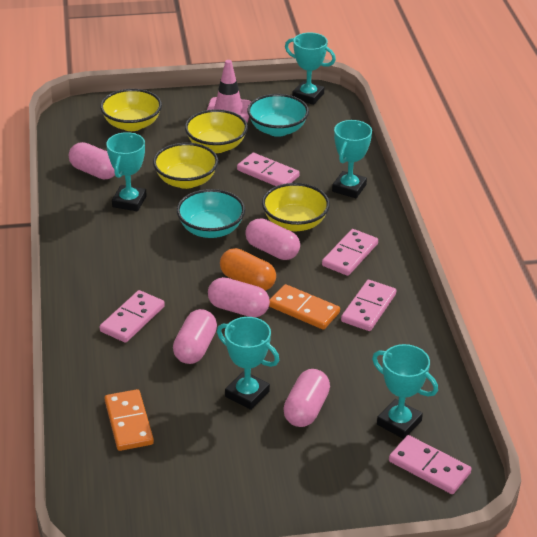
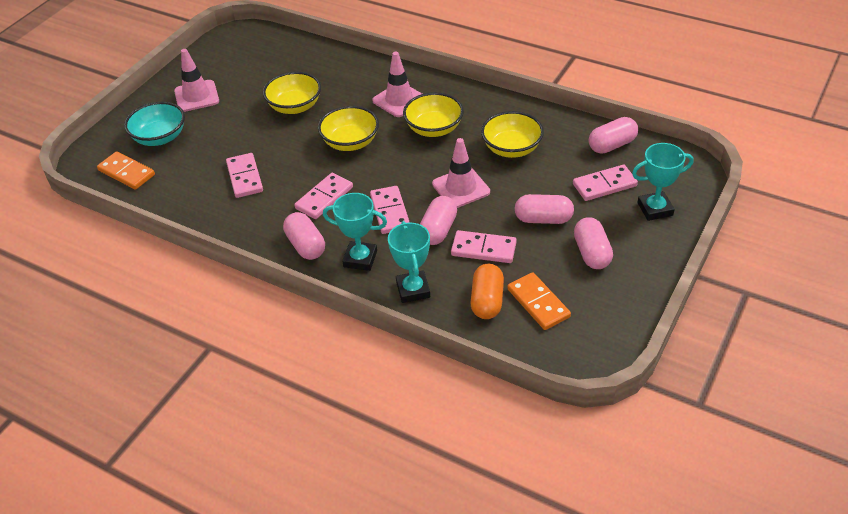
pink traffic cone: [207,60,251,123] = 1 -> [174,49,219,112] [372,52,422,117] [432,138,490,208] = 3
turquoise bowl: [177,189,245,238] [247,94,309,137] = 2 -> [124,102,185,146] = 1
turquoise trophy: [106,132,147,211] [217,317,279,410] [285,32,336,105] [332,120,372,198] [372,344,438,439] = 5 -> [323,193,387,271] [388,221,430,303] [632,143,694,221] = 3

